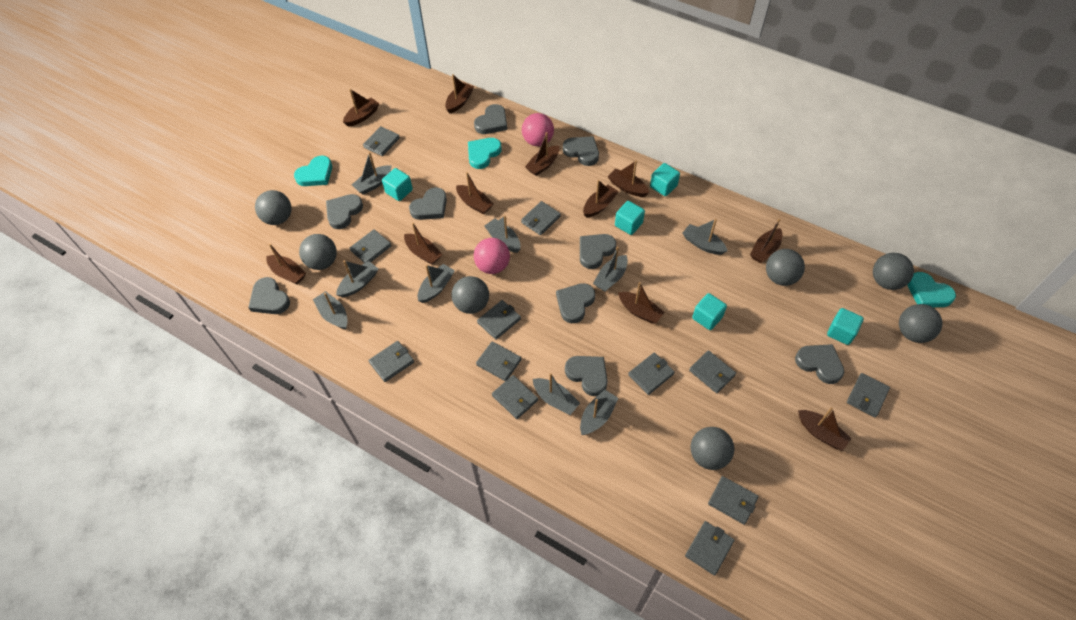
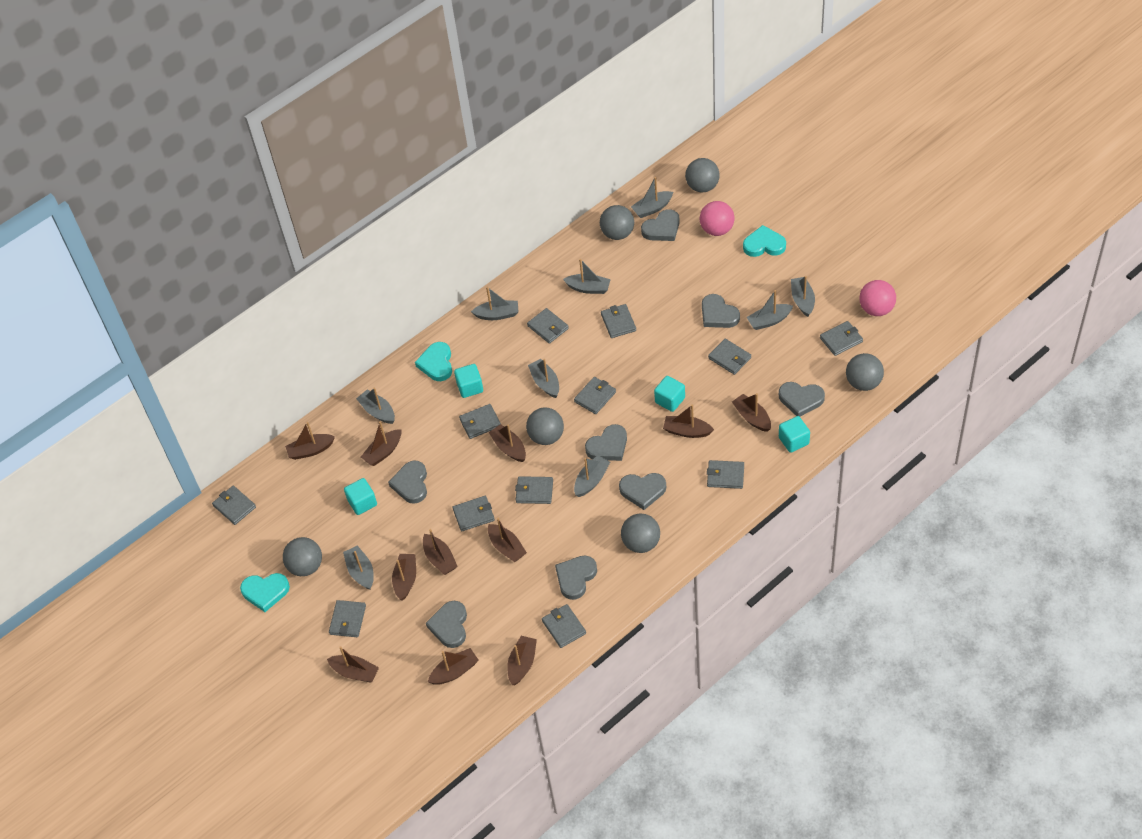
grey ball: [255,190,292,225] [299,234,337,270] [452,276,489,314] [691,427,734,470] [766,249,805,286] [873,253,914,290] [899,304,942,343] = 7 -> [283,537,322,576] [526,407,564,445] [600,205,634,240] [621,513,660,553] [685,158,720,193] [846,353,884,391] = 6
grey heart: [248,277,290,314] [326,194,363,229] [409,187,447,220] [474,104,507,134] [556,283,595,323] [563,136,599,166] [565,356,608,396] [580,234,616,269] [795,344,844,384] = 9 -> [388,460,427,504] [426,601,467,648] [555,555,597,600] [585,424,627,461] [619,473,666,510] [641,209,680,241] [702,294,740,328] [779,382,825,417] = 8
turquoise cube: [382,168,413,201] [615,201,645,235] [650,163,680,196] [692,293,727,330] [827,308,864,345] = 5 -> [344,478,377,515] [454,364,483,398] [654,376,685,412] [779,416,810,453] = 4

